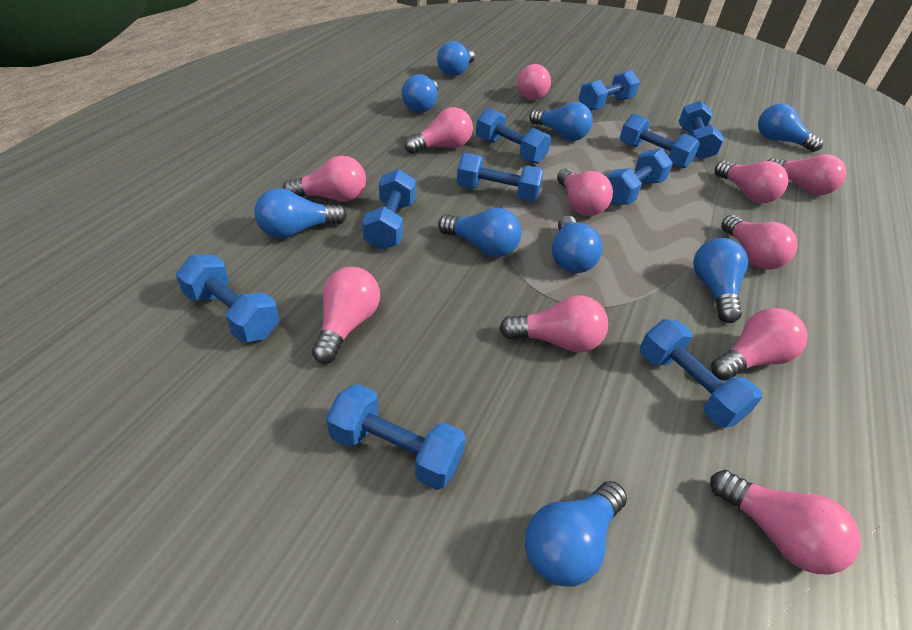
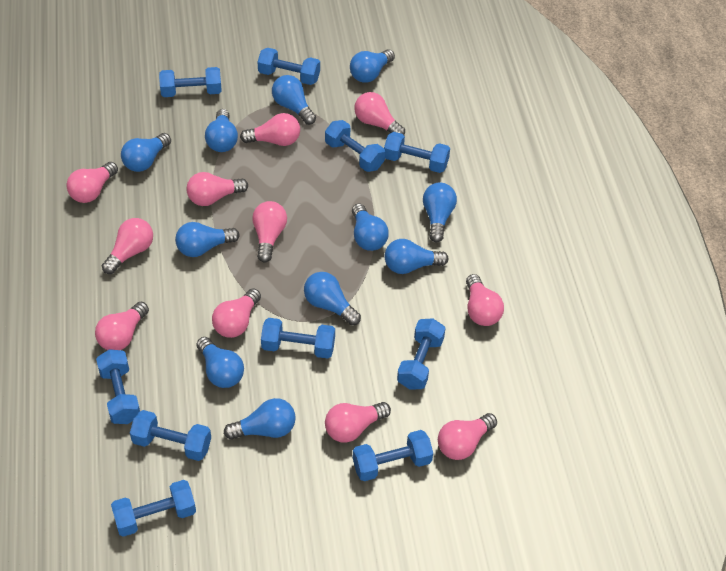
blue light bulb: [254,188,347,238] [402,74,438,113] [437,41,475,76] [438,208,521,257] [525,481,627,587] [529,102,593,141] [552,216,603,273] [693,238,748,323] [758,104,823,152] = 9 -> [121,133,171,172] [175,222,240,257] [196,337,244,388] [205,109,238,152] [224,398,296,440] [272,75,316,125] [304,272,361,326] [350,49,395,83] [352,203,389,251] [384,239,448,274] [423,182,457,242] = 11

